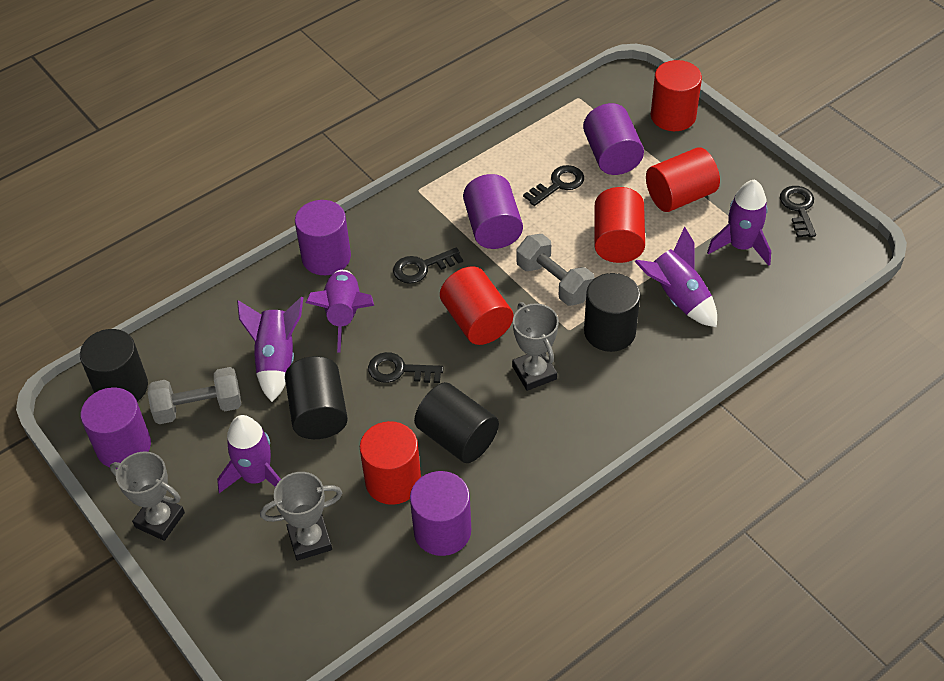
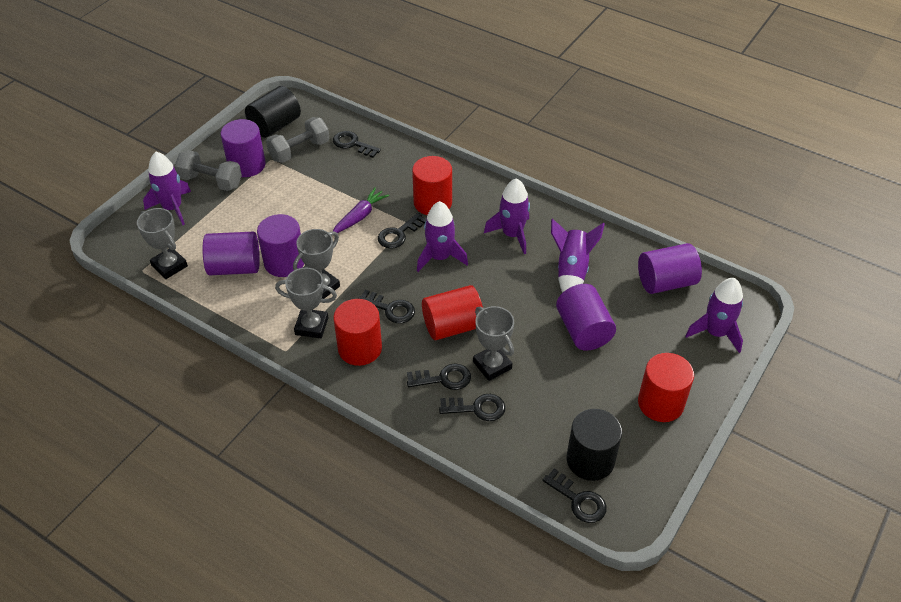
black cylinder: [80,329,148,402] [285,356,348,439] [414,382,499,463] [584,273,640,352] = 4 -> [245,86,301,138] [567,409,622,481] = 2
black key: [368,352,444,383] [393,248,463,284] [523,165,584,206] [780,186,816,238] = 4 -> [333,131,381,158] [358,290,415,323] [378,213,427,249] [407,363,471,390] [439,394,506,421] [543,468,607,523] = 6
grey trophy: [110,451,185,541] [260,472,342,561] [512,302,559,391] = 3 -> [137,208,188,279] [275,268,337,338] [293,229,340,299] [473,306,514,381] = 4
purple carrot: none = 0 -> [333,187,389,233] = 1
red cylinder: [360,421,421,505] [440,266,513,345] [594,187,645,263] [646,147,720,212] [651,60,702,131] = 5 -> [333,299,382,366] [412,156,452,215] [422,285,483,340] [638,353,694,422] = 4

